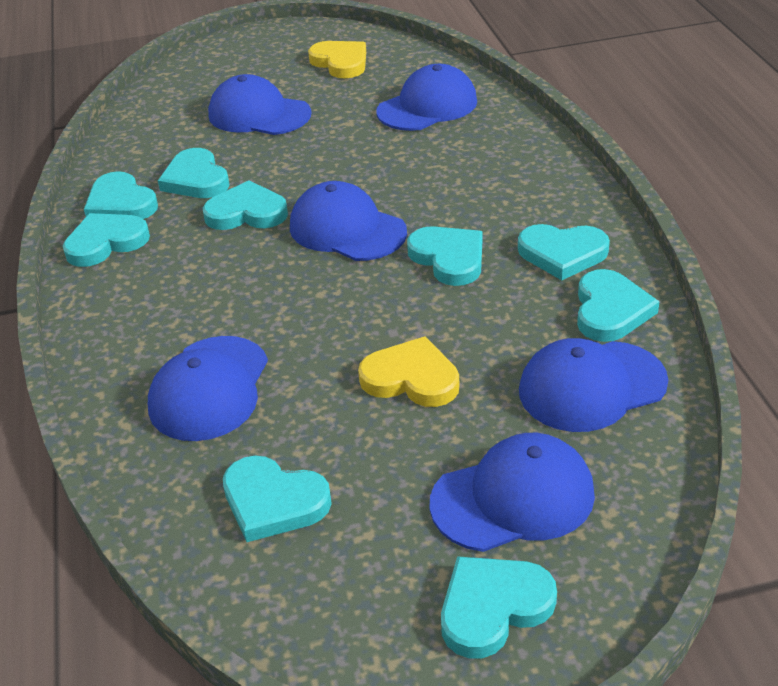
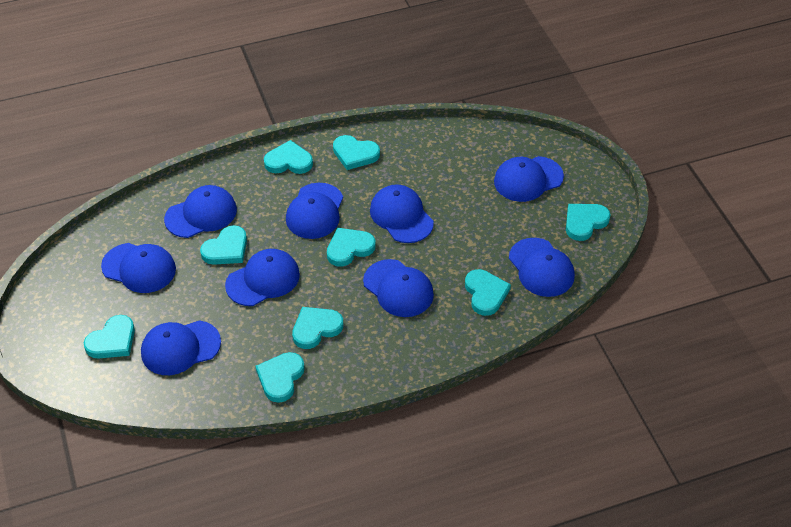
blue cap: [148,336,268,441] [208,74,311,135] [290,181,407,261] [376,64,477,131] [429,433,595,552] [519,338,668,432] = 6 -> [101,243,176,293] [141,320,221,375] [164,185,237,238] [225,249,300,306] [286,183,343,239] [363,259,434,317] [370,184,434,243] [494,156,564,202] [509,238,575,297] = 9
yellow heart: [308,41,366,78] [358,336,459,407] = 2 -> none = 0

